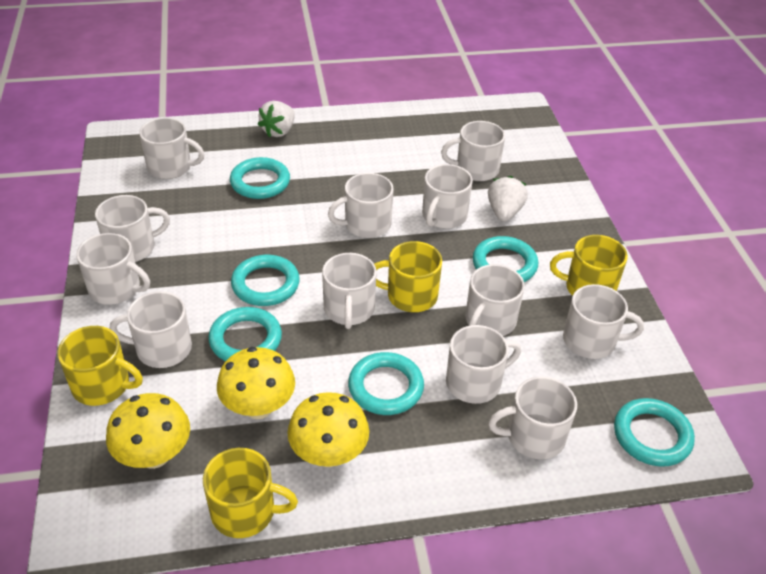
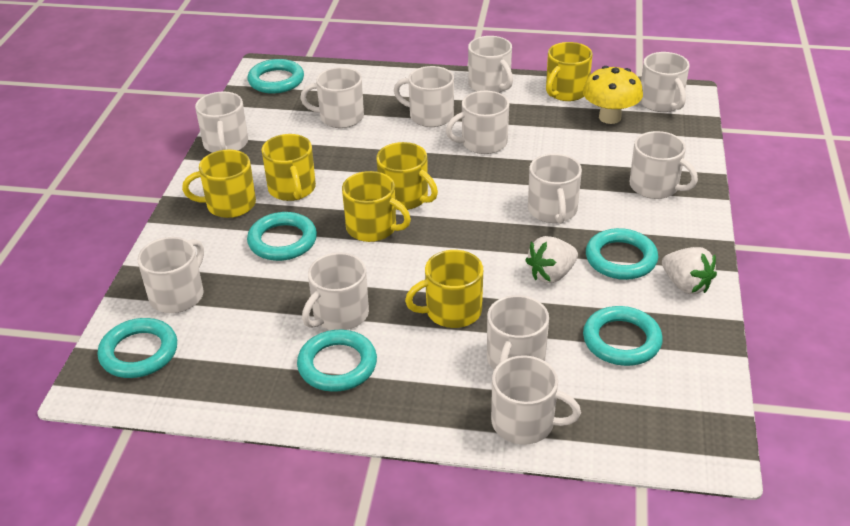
yellow mug: [57,326,143,406] [203,448,298,538] [374,241,442,312] [550,235,628,296] = 4 -> [182,149,256,218] [262,134,316,201] [342,171,411,242] [376,142,438,210] [405,250,483,328] [546,42,593,101] = 6
yellow mushroom: [106,393,190,469] [217,347,295,419] [287,392,369,467] = 3 -> [583,66,643,124] = 1

